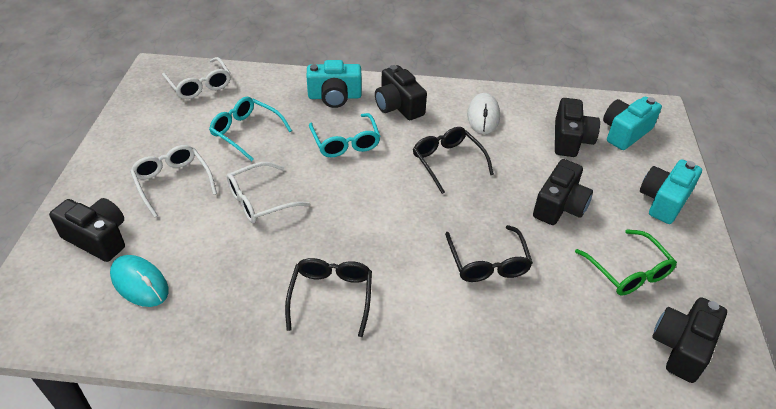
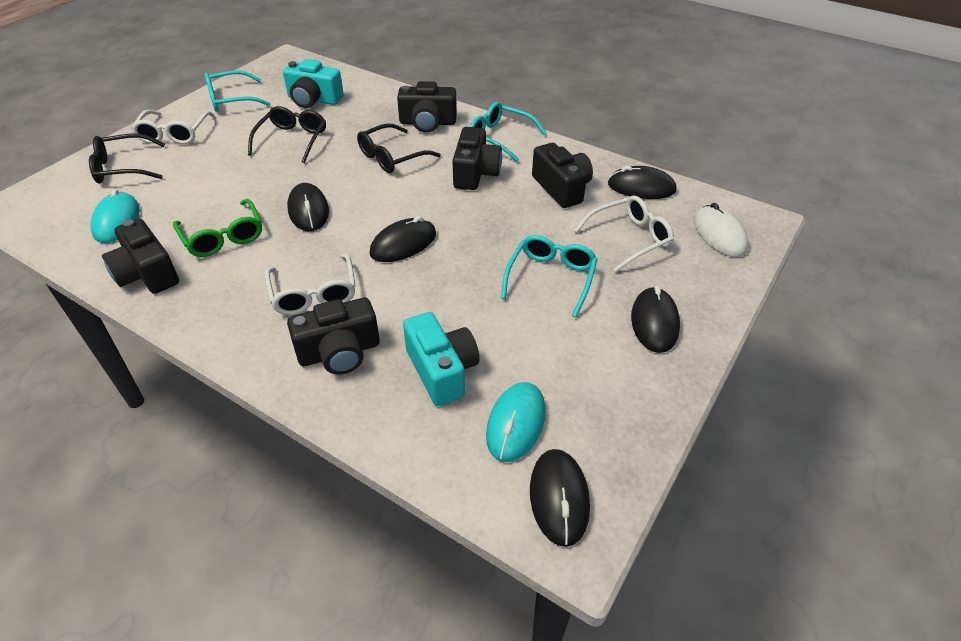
black mouse: none = 0 -> [287,183,329,231] [369,216,436,262] [530,449,590,547] [608,166,677,199] [631,286,680,353] = 5
turquoise camera: [306,60,362,108] [603,97,662,150] [640,160,702,224] = 3 -> [283,59,344,108] [403,312,479,406] = 2
turquoise glasses: [209,97,292,161] [309,113,380,157] = 2 -> [204,70,271,112] [470,102,547,162] [501,235,598,318] = 3
turquoise mouse: [110,255,169,307] = 1 -> [91,189,140,243] [486,382,545,462] = 2

